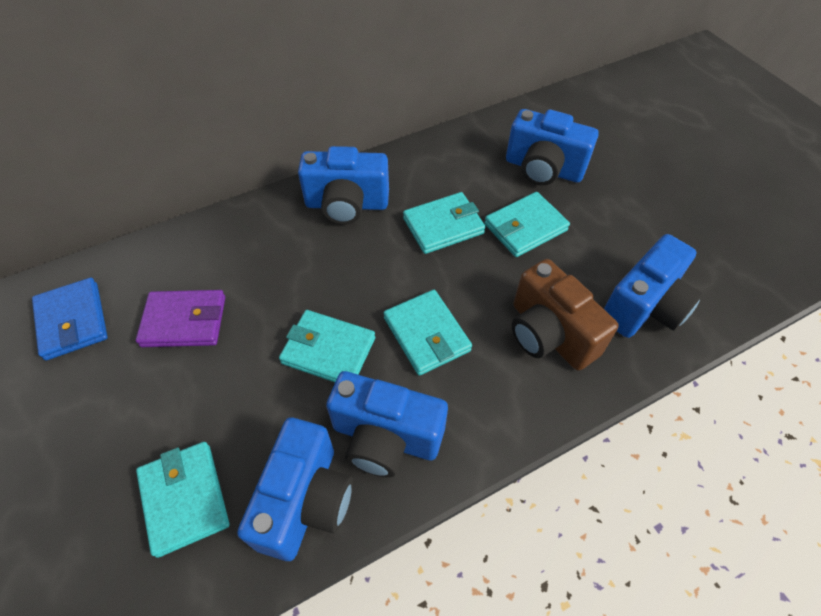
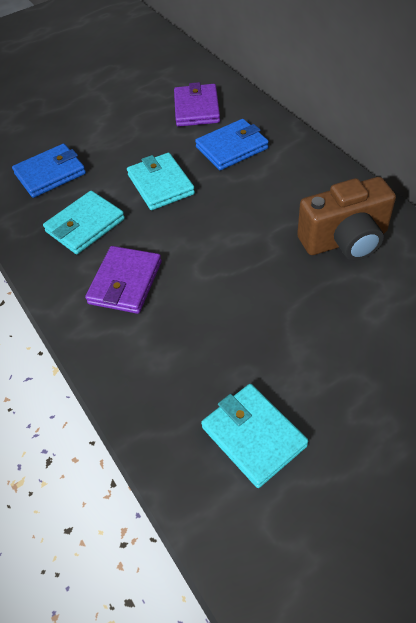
blue camera: [237,417,353,561] [298,146,389,224] [326,371,448,478] [506,109,599,185] [604,234,703,338] = 5 -> none = 0
blue wallet: [32,278,108,360] = 1 -> [12,144,86,198] [195,119,269,170] = 2
purple wallet: [136,290,225,347] = 1 -> [85,246,162,314] [174,82,220,127] = 2
turquoise wallet: [136,442,229,558] [279,310,375,382] [384,290,472,376] [403,192,485,254] [484,192,570,257] = 5 -> [43,191,125,254] [127,153,195,210] [201,384,308,488] = 3

